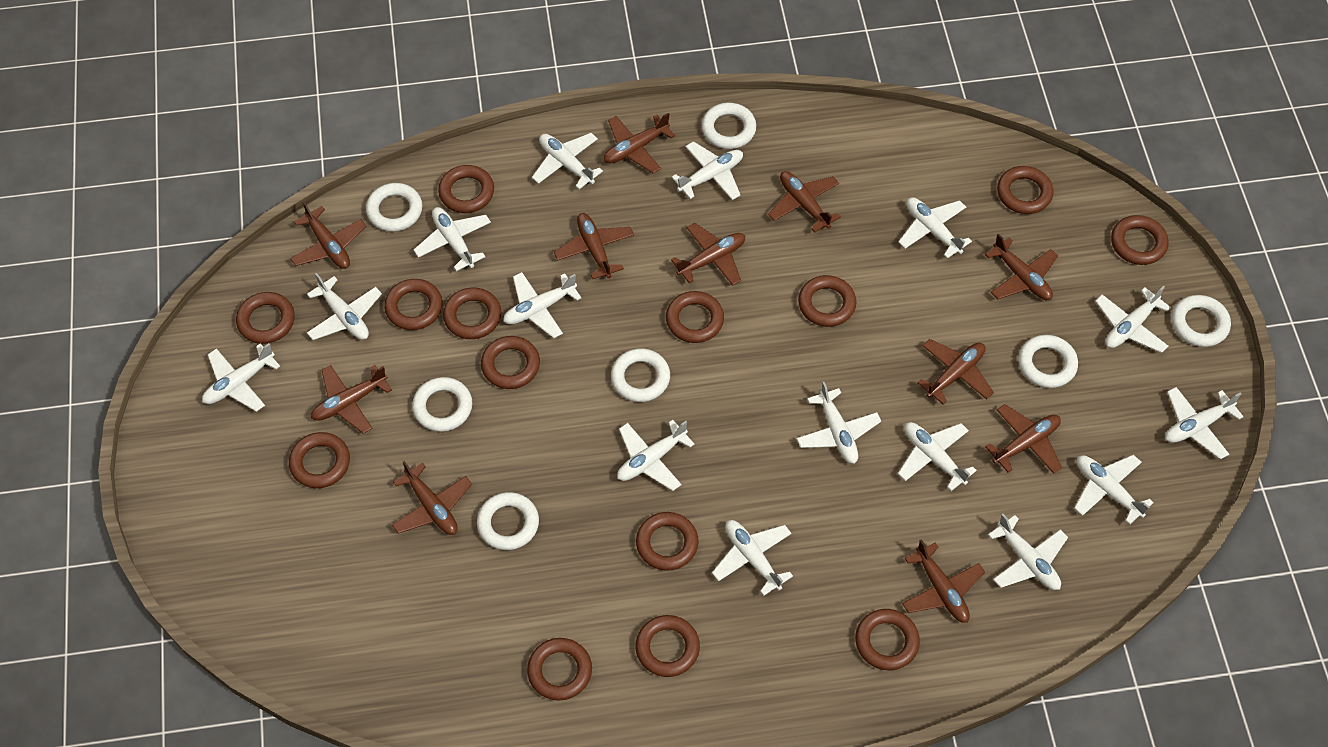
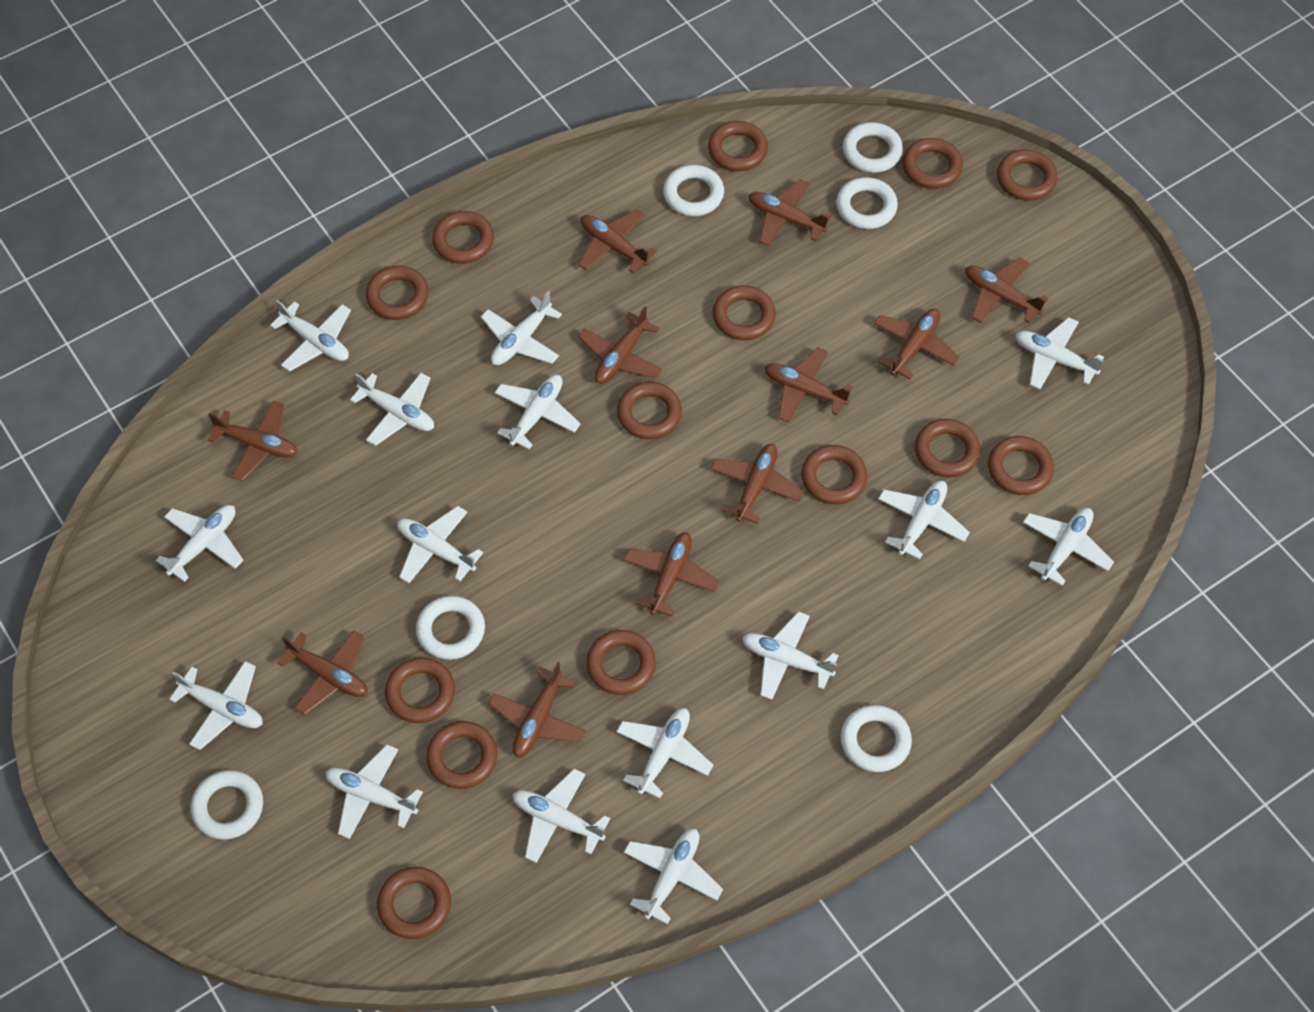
white ring: [366,183,422,232] [412,377,472,432] [477,492,539,550] [611,348,670,402] [702,103,756,149] [1019,335,1078,388] [1172,295,1231,347] = 7 -> [191,770,263,840] [416,596,485,660] [663,165,724,216] [836,177,898,229] [841,705,912,772] [843,122,903,173] = 6

